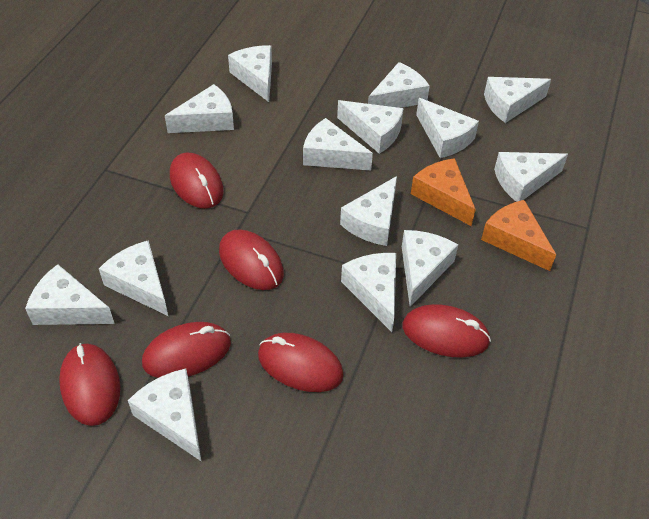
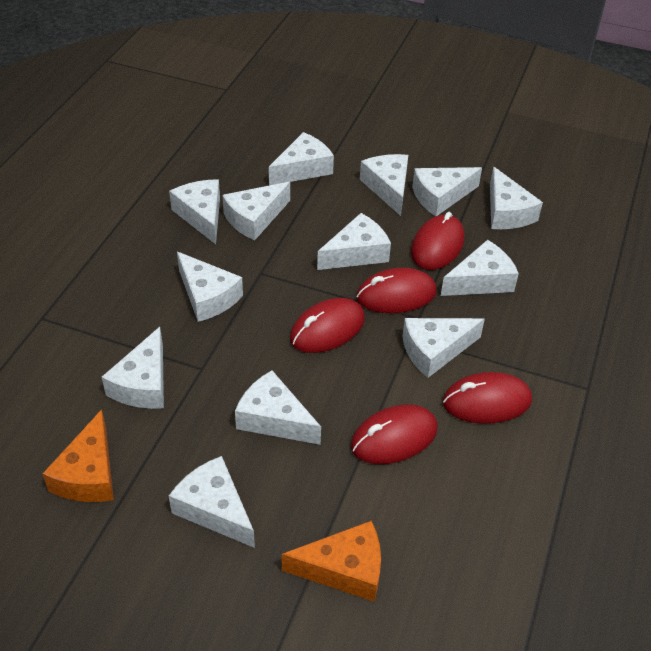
red mouse: [59,343,120,426] [142,322,231,378] [170,153,224,209] [219,229,284,290] [258,333,344,392] [402,304,491,358] = 6 -> [290,298,365,353] [351,405,438,464] [356,268,437,313] [411,212,464,270] [443,372,532,424] = 5
white cheese: [25,264,115,325] [99,240,168,316] [128,369,201,461] [165,84,234,133] [228,45,272,102] [303,118,373,170] [337,100,404,154] [340,176,397,246] [341,253,396,332] [368,62,430,108] [402,230,458,307] [416,98,479,158] [484,77,551,123] [494,152,568,202] = 14 -> [102,327,164,409] [169,179,220,244] [169,456,255,548] [177,252,243,322] [223,182,290,240] [235,370,321,445] [269,132,334,185] [317,213,391,270] [360,154,408,216] [402,318,485,378] [412,167,482,216] [441,240,519,296] [490,167,543,229] = 13

